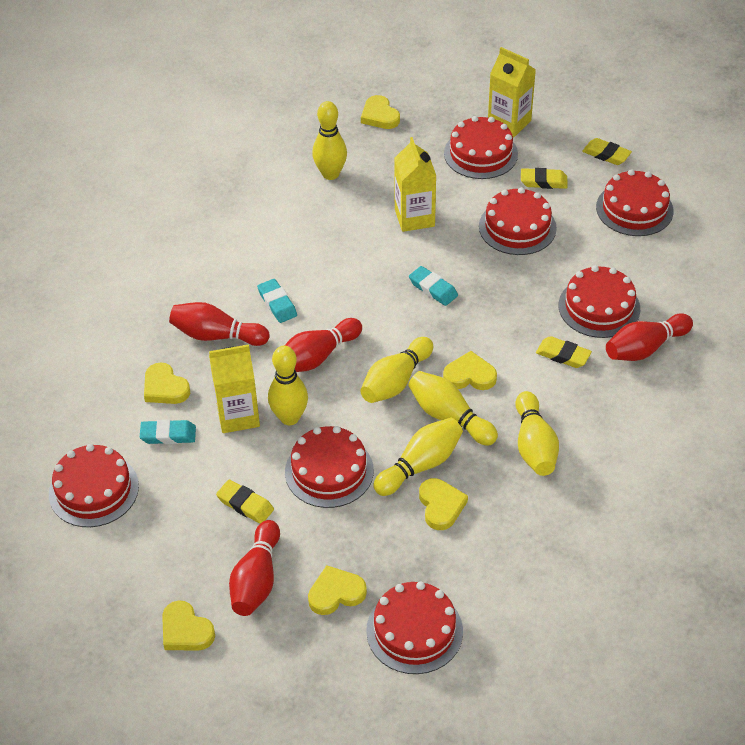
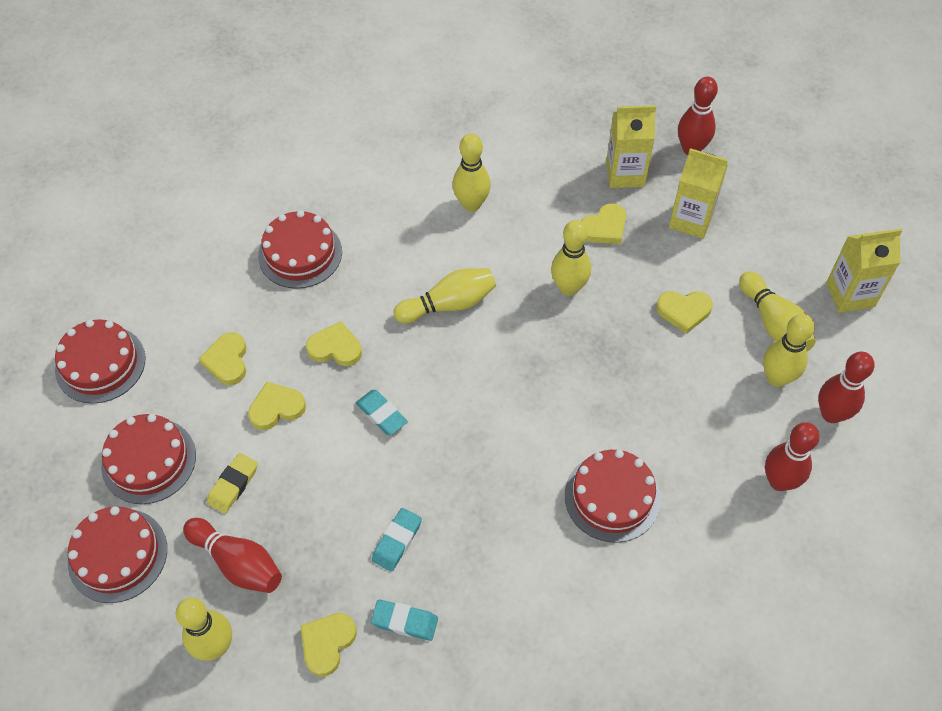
red cake: [49,444,139,527] [285,426,374,508] [366,581,463,674] [444,116,518,179] [479,187,557,255] [559,265,640,338] [596,169,674,236] = 7 -> [55,319,146,404] [68,506,167,603] [101,414,196,504] [258,210,342,289] [565,450,661,543] = 5
yellow eraser: [216,480,274,524] [521,168,567,189] [536,336,592,368] [582,138,632,165] = 4 -> [207,453,258,514] = 1

